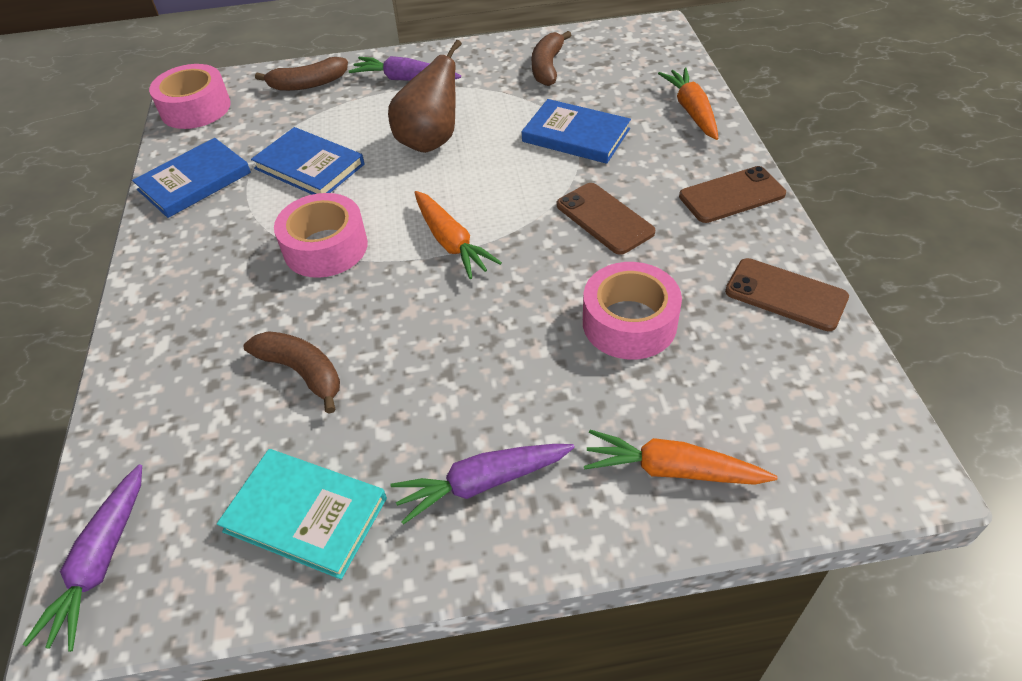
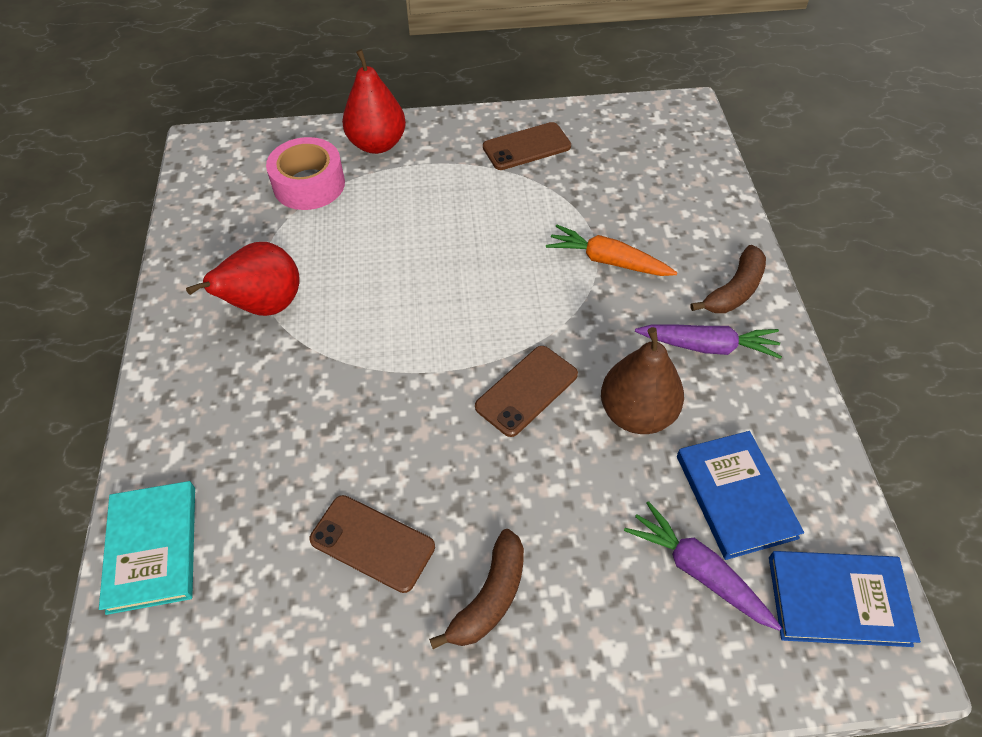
blue book: [132,138,251,218] [251,127,364,195] [522,99,631,164] = 3 -> [677,431,804,560] [769,551,921,647] = 2
brown banana: [244,331,340,414] [255,57,348,91] [532,31,571,86] = 3 -> [429,529,524,649] [690,245,766,313] = 2
orange carrot: [414,191,502,279] [584,430,777,485] [658,68,718,140] = 3 -> [546,225,677,276] = 1
pink tape: [149,64,231,129] [274,193,368,278] [583,262,682,360] = 3 -> [266,137,345,210] = 1
purple carrot: [23,464,142,652] [349,56,461,81] [390,444,575,525] = 3 -> [624,501,782,631] [635,325,782,359] = 2
red pear: none = 0 -> [186,242,300,316] [342,49,406,154] = 2

